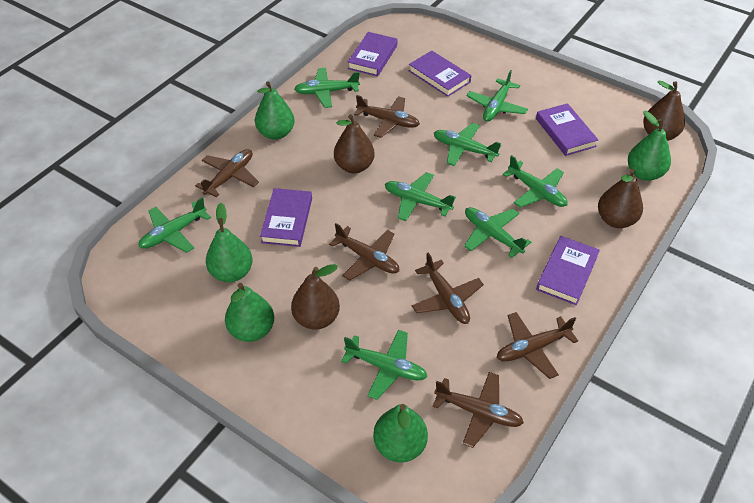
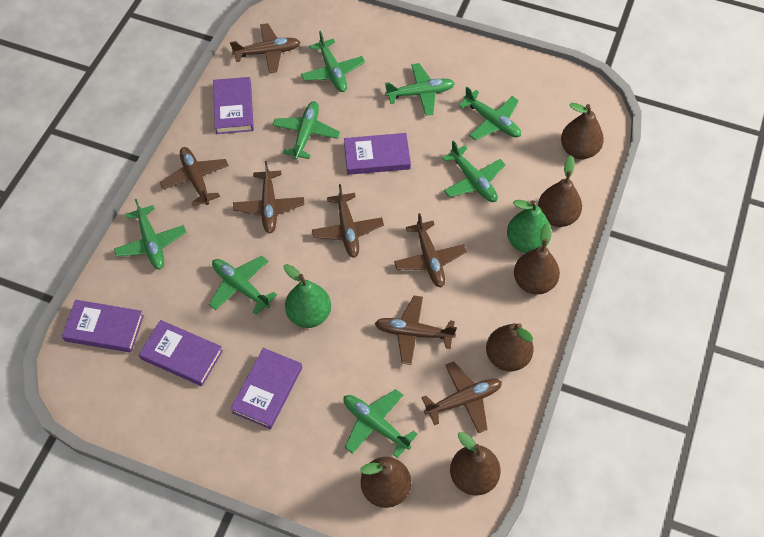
brown pear: [291,264,340,330] [334,114,375,173] [598,169,643,228] [643,81,685,141] = 4 -> [360,457,411,508] [450,432,501,495] [486,323,534,371] [514,223,560,295] [538,155,582,227] [561,103,604,159] = 6
brown plane: [195,149,259,197] [329,223,399,281] [354,95,420,138] [412,252,484,324] [433,372,524,448] [497,312,578,379] = 6 -> [160,147,229,206] [230,23,301,73] [233,161,304,233] [312,184,384,258] [375,296,457,365] [394,213,467,288] [421,362,502,433] = 7
green pear: [206,203,253,282] [225,283,274,342] [255,81,295,140] [373,404,428,462] [628,111,671,181] = 5 -> [284,264,331,328] [507,200,552,253] = 2

